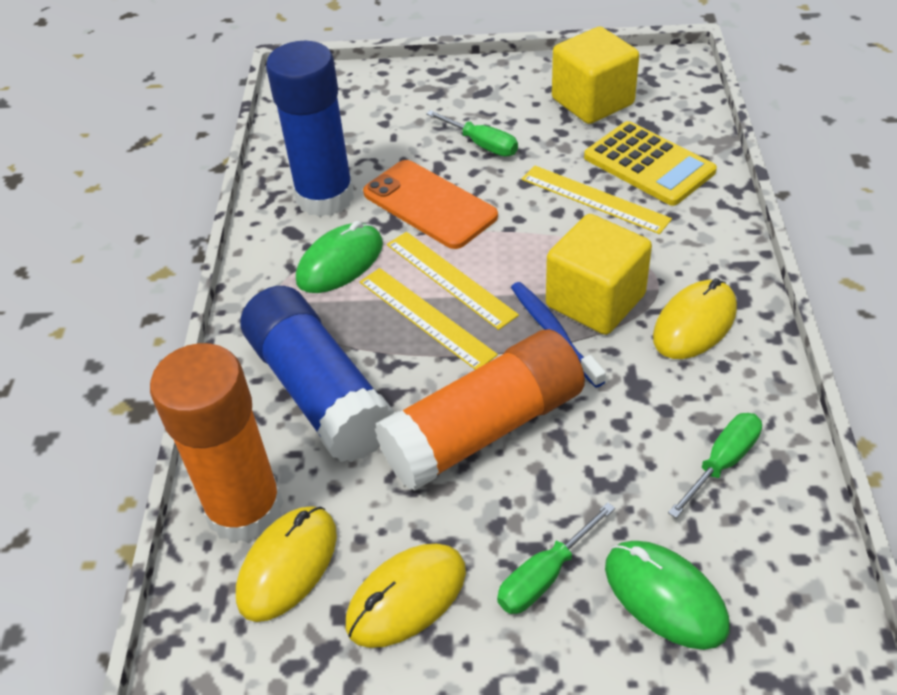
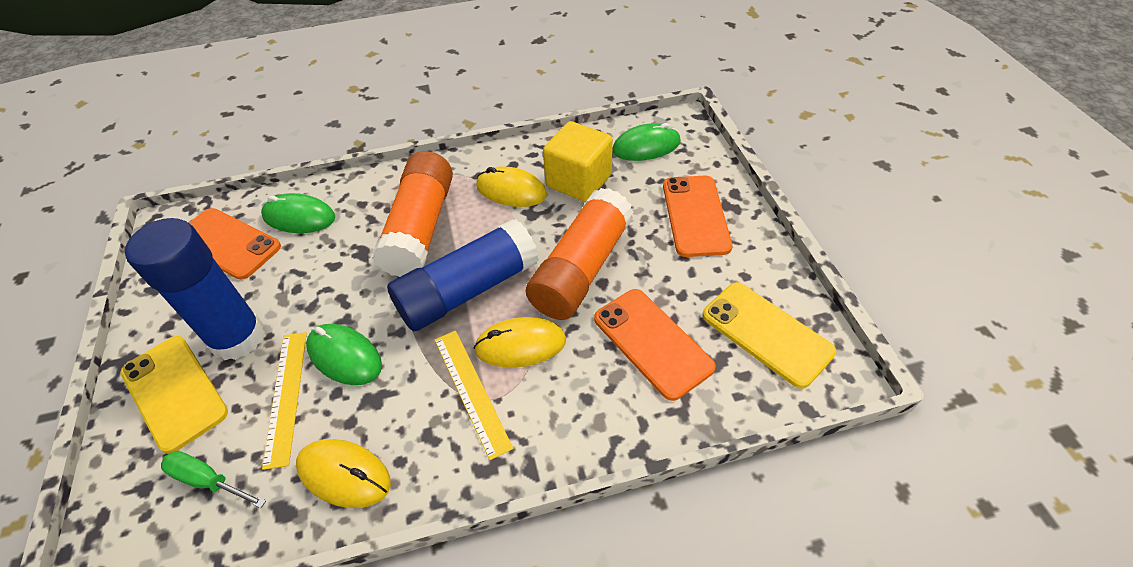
blue toothbrush: [511,282,606,388] = 1 -> none = 0
green mouse: [296,221,383,293] [605,541,729,650] = 2 -> [261,193,335,233] [306,324,382,385] [612,123,681,161] = 3
green screwdriver: [426,110,518,157] [497,502,615,614] [668,413,762,518] = 3 -> [161,451,266,508] = 1
orange phone: [363,160,498,249] = 1 -> [189,208,281,280] [594,289,716,401] [663,176,732,257] = 3
yellow calculator: [584,121,717,206] = 1 -> none = 0
yellow cube: [546,214,652,335] [552,27,639,124] = 2 -> [543,121,613,202] = 1
yellow phone: none = 0 -> [120,336,228,454] [702,282,836,389] = 2
yellow ruler: [360,268,498,370] [387,232,519,330] [522,165,672,234] = 3 -> [262,332,307,470] [435,331,514,460] = 2

